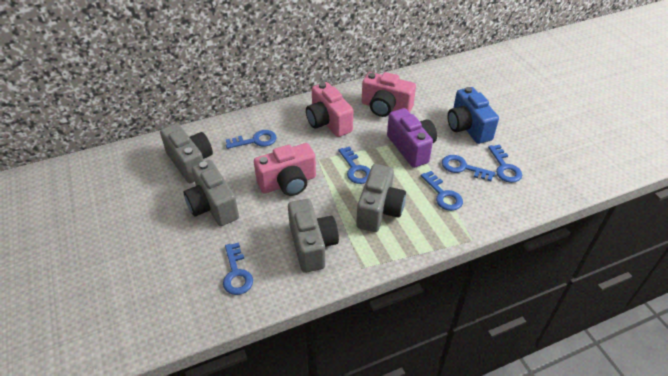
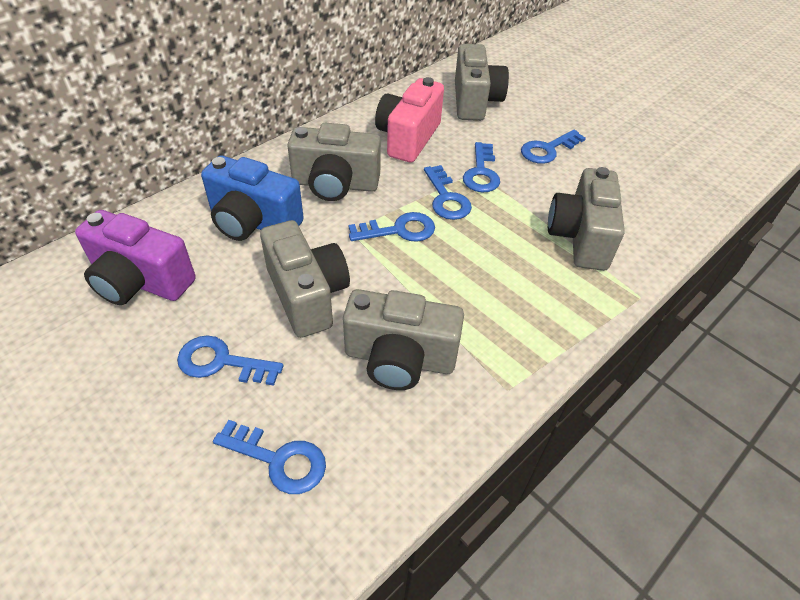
grey camera: [160,123,213,183] [184,160,239,226] [288,199,339,273] [356,164,406,232] = 4 -> [260,220,350,338] [287,123,381,201] [343,289,464,390] [455,44,509,121] [548,167,625,271] = 5
pink camera: [254,143,316,196] [306,82,353,137] [362,72,416,117] = 3 -> [375,77,444,163] = 1

